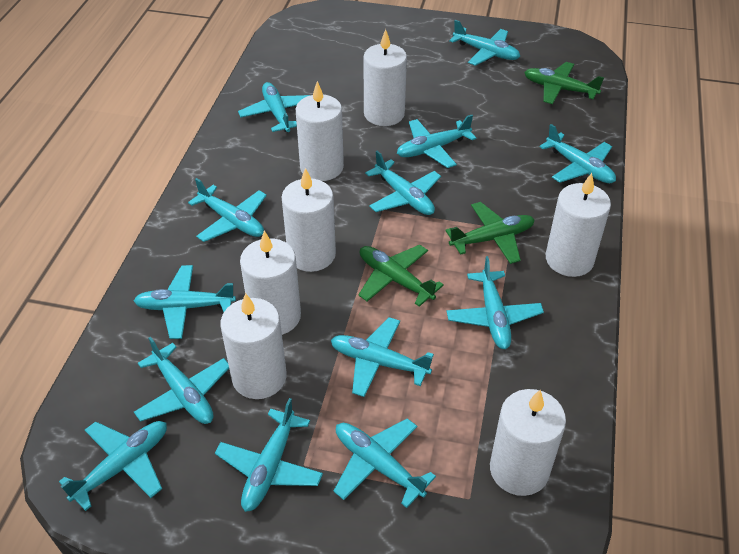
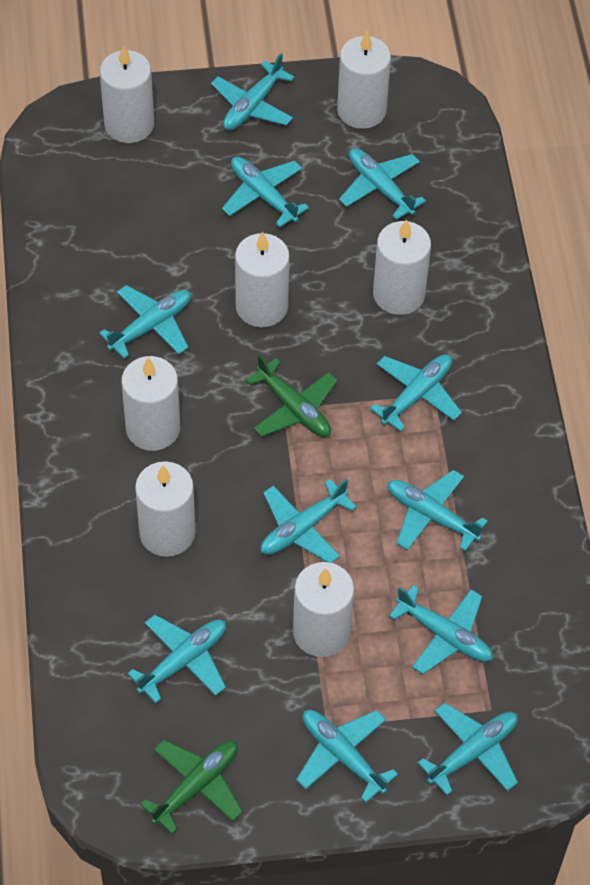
green plane: [358,245,444,307] [445,202,535,264] [524,62,604,104] = 3 -> [140,739,243,834] [246,354,337,437] = 2
turquoise plane: [59,421,167,511] [134,265,236,339] [134,337,229,424] [188,178,267,242] [215,398,323,512] [238,82,310,132] [331,317,434,397] [334,418,436,508] [365,151,441,215] [397,115,476,168] [446,256,544,349] [449,20,520,66] [540,124,616,183] = 13 -> [99,285,191,359] [127,615,226,703] [211,53,295,130] [222,157,309,227] [261,479,357,563] [296,710,398,803] [339,148,426,220] [370,354,462,432] [387,470,488,551] [389,585,493,674] [418,703,518,795] = 11

